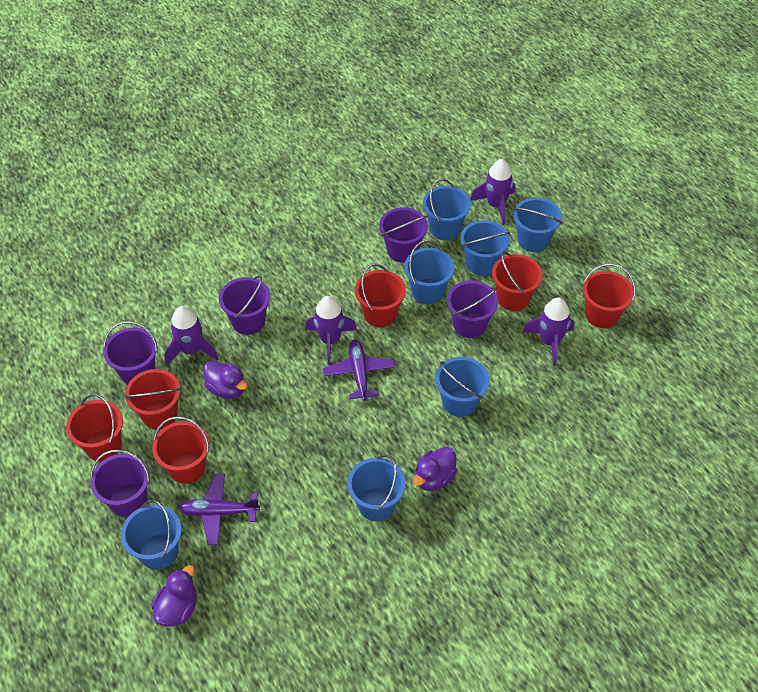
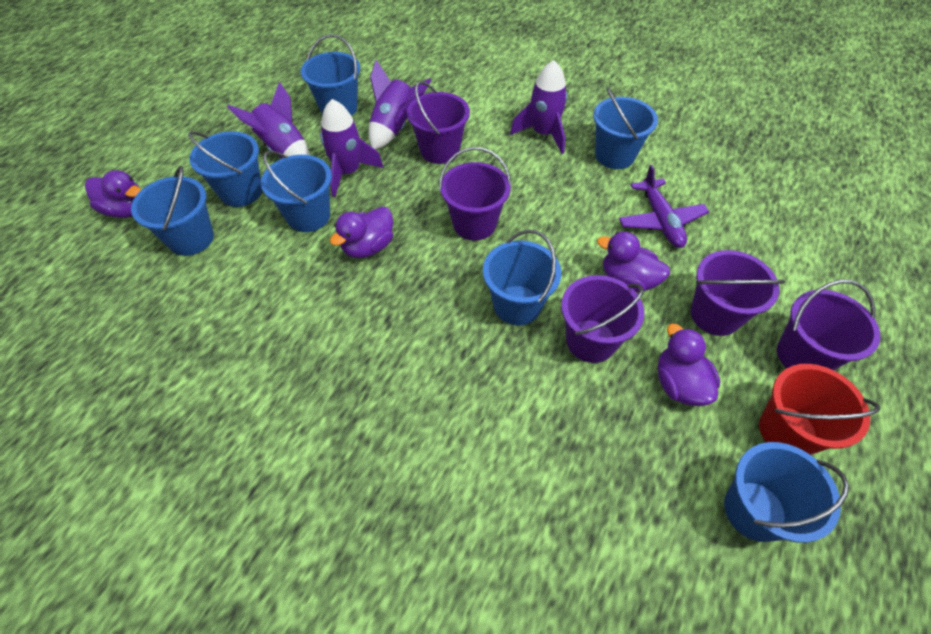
purple duck: [151,565,197,627] [203,361,248,399] [413,447,457,491] = 3 -> [85,170,141,218] [330,207,393,258] [597,232,670,292] [658,324,720,406] = 4
purple plane: [178,473,260,545] [323,339,395,401] = 2 -> [619,165,709,248] = 1
red bucket: [66,394,123,461] [124,369,182,430] [152,416,210,484] [355,264,406,327] [492,251,543,311] [583,264,636,328] = 6 -> [759,364,880,455] = 1

